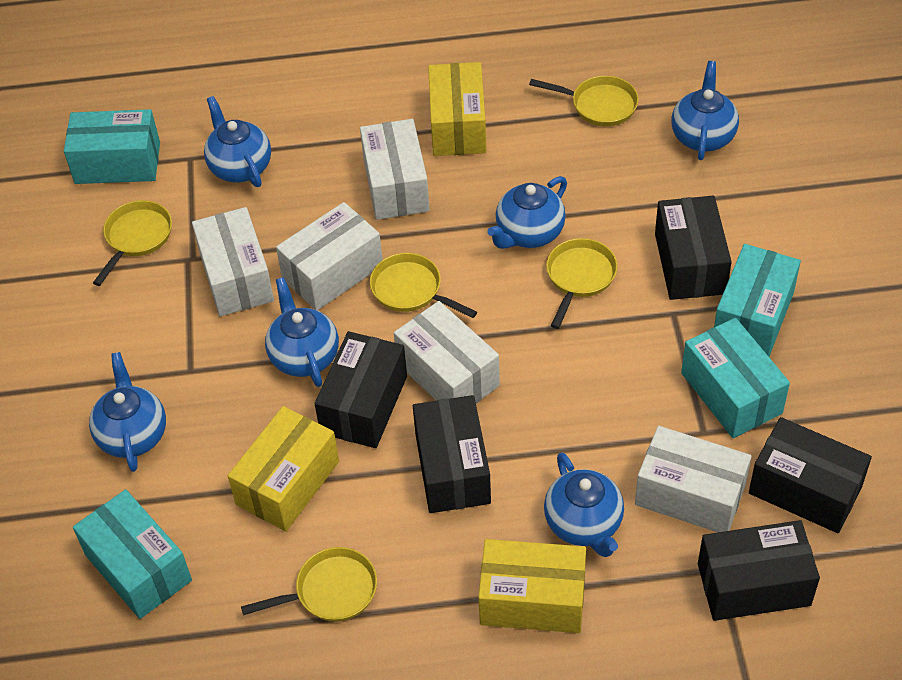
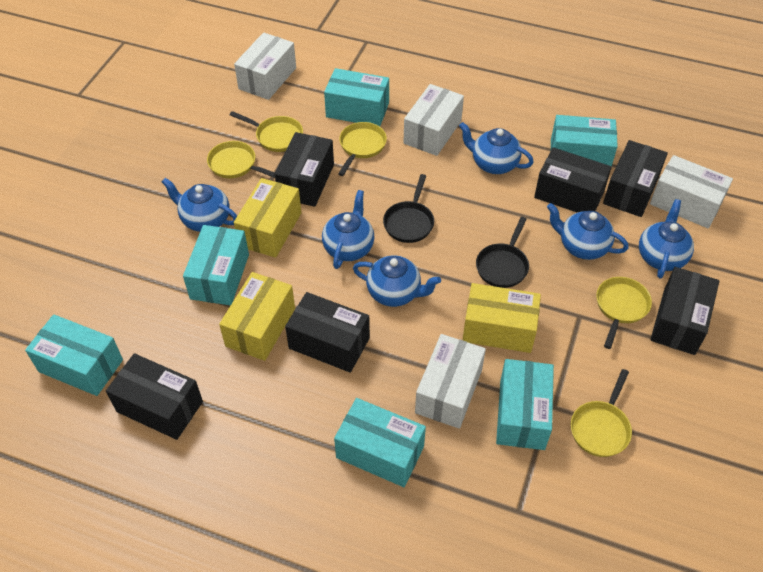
black box: [315,331,407,448] [413,395,491,513] [655,196,732,300] [698,520,820,621] [749,417,872,533] = 5 -> [106,353,203,440] [275,132,334,207] [285,292,370,373] [534,147,612,212] [603,140,668,217] [650,267,719,355] = 6
black pan: none = 0 -> [383,174,434,243] [476,217,529,288] = 2
turquoise box: [64,109,160,184] [73,489,192,619] [681,318,790,438] [714,244,801,356] = 4 -> [25,314,123,396] [183,225,249,305] [324,68,389,126] [334,398,426,487] [496,359,554,450] [550,115,618,166] = 6
white box: [192,207,274,316] [276,202,383,311] [360,119,430,220] [394,301,500,403] [635,426,752,532] = 5 -> [234,32,296,100] [403,84,464,156] [415,334,486,429] [650,155,733,228] = 4

